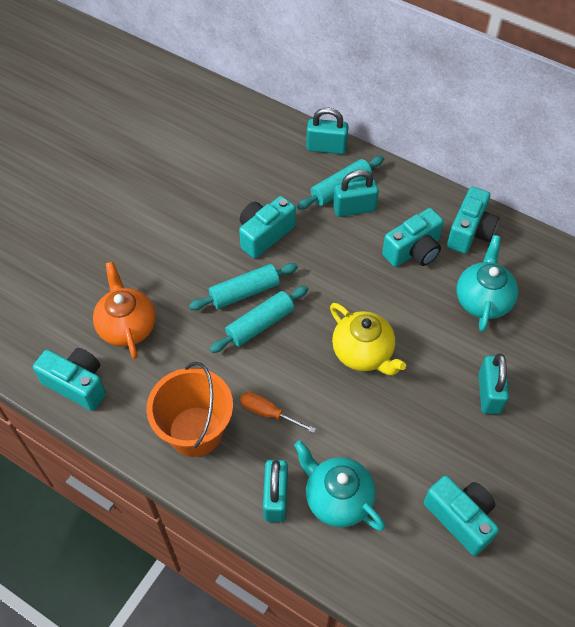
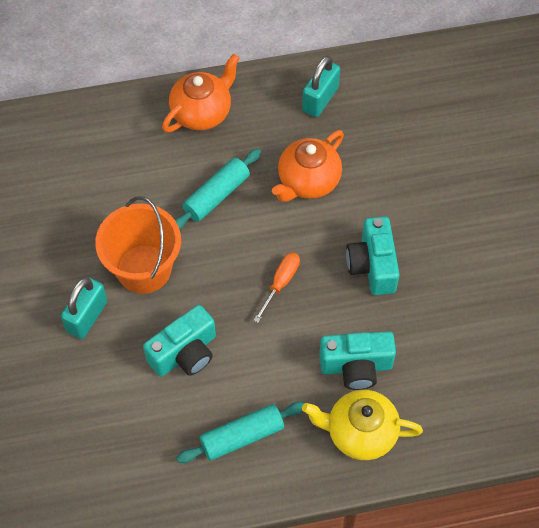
orange teapot: [93,262,156,359] = 1 -> [162,54,240,132] [272,130,344,202] = 2
turquoise camera: [33,348,106,411] [239,196,296,259] [382,208,444,267] [424,476,499,556] [447,187,500,253] = 5 -> [143,305,216,376] [319,331,396,390] [346,217,400,295] = 3
turquoise padlock: [263,460,288,522] [306,108,349,154] [333,170,379,217] [478,353,509,414] = 4 -> [61,277,107,339] [302,56,340,117] = 2
turquoise rolling pin: [189,263,298,310] [210,286,308,353] [297,156,384,210] = 3 -> [175,149,261,229] [176,402,305,463] = 2
turquoise teapot: [294,441,385,531] [457,235,518,332] = 2 -> none = 0

